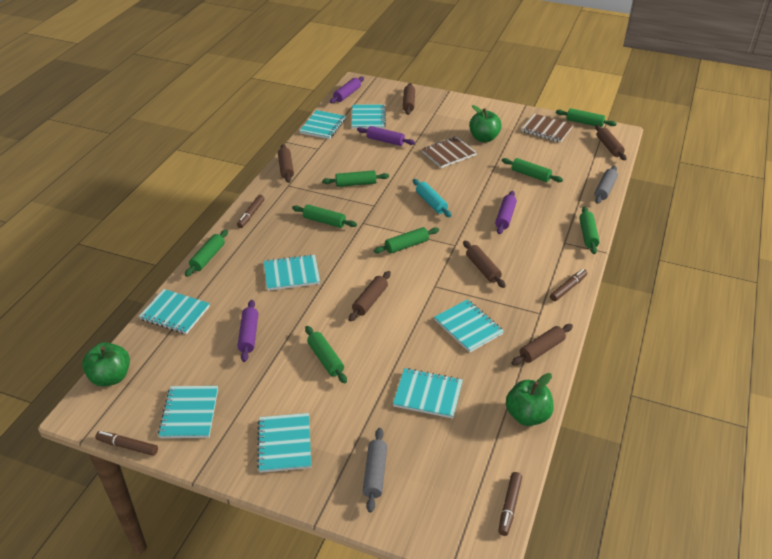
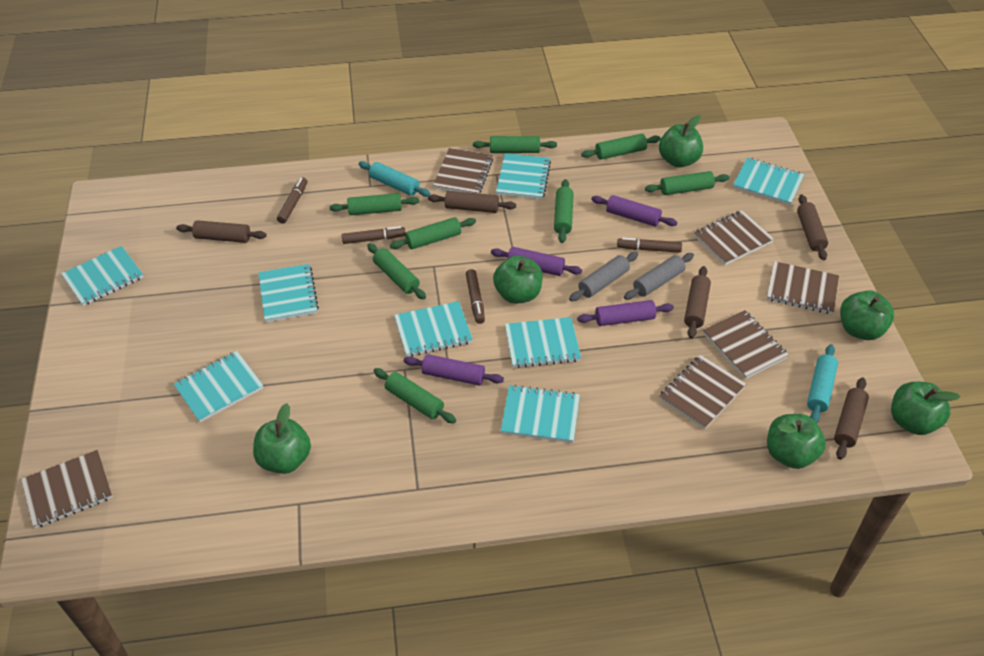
brown notebook: [422,137,477,168] [522,113,573,142] = 2 -> [21,450,113,528] [433,148,493,194] [659,355,746,429] [694,210,774,265] [703,310,789,379] [767,261,839,314] = 6
brown rolling pin: [278,144,294,183] [348,271,391,322] [403,83,415,115] [463,241,506,288] [511,324,573,365] [595,125,627,160] = 6 -> [176,220,267,243] [428,191,516,213] [684,266,711,339] [797,195,828,260] [834,378,869,460] = 5
green apple: [82,342,130,387] [469,105,502,142] [506,373,553,426] = 3 -> [253,403,311,474] [493,256,543,304] [659,115,703,168] [767,414,826,469] [840,291,894,340] [891,382,960,435] = 6
turquoise rolling pin: [413,179,452,217] = 1 -> [359,161,431,197] [807,344,838,423] = 2

